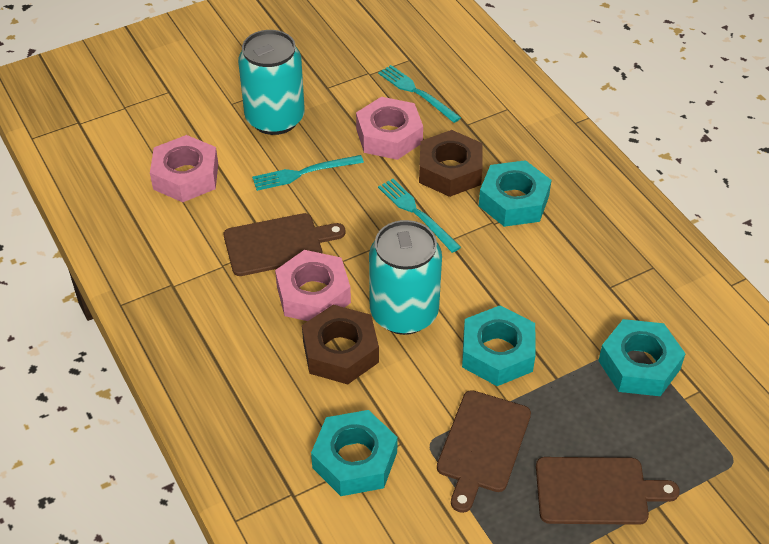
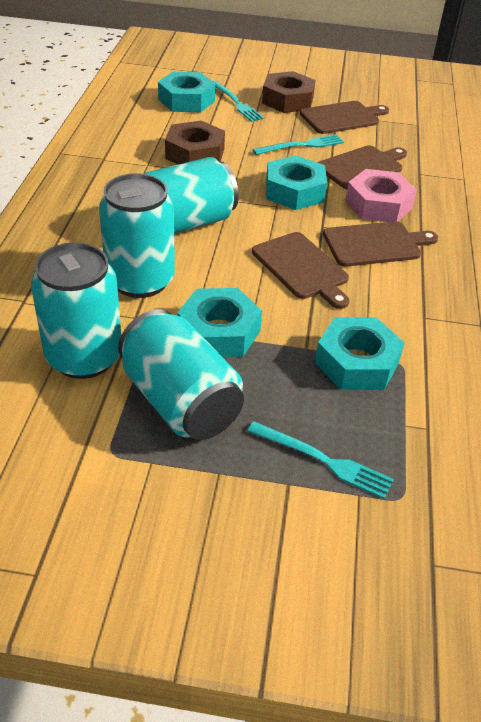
brown cutting board: [224,213,346,276] [437,390,531,513] [536,457,680,525] = 3 -> [252,232,349,309] [300,101,389,134] [317,145,407,189] [323,221,438,267] = 4
pink nut: [150,135,218,202] [275,250,351,321] [356,97,423,160] = 3 -> [345,169,417,222] = 1
turquoise can: [238,30,305,135] [369,220,442,335] = 2 -> [31,242,121,379] [99,173,175,298] [118,309,244,440] [144,157,239,234] = 4

